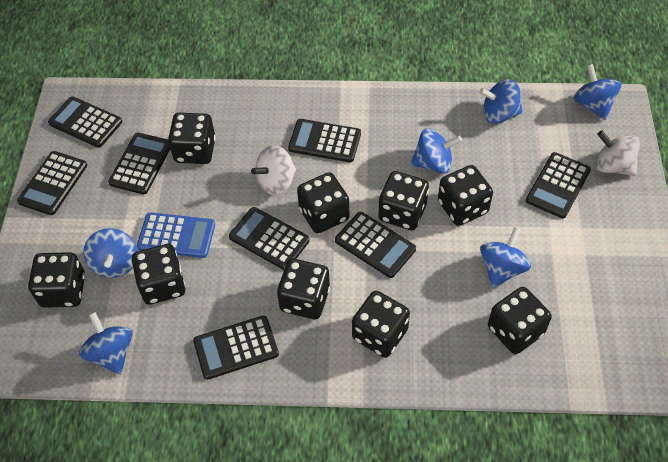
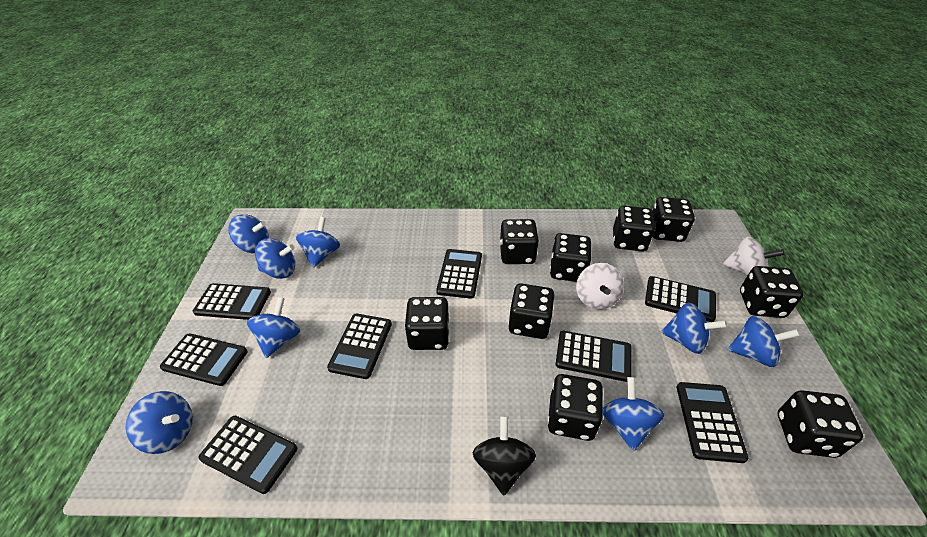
black spinning top: none = 0 -> [473,415,536,495] = 1
blue calculator: [137,212,215,258] = 1 -> none = 0
blue spinning top: [79,312,133,375] [83,228,137,278] [411,129,462,174] [479,79,523,124] [480,227,531,288] [574,64,621,120] = 6 -> [126,391,193,454] [228,214,269,253] [247,297,300,358] [255,238,295,279] [296,217,340,268] [603,377,664,451] [661,303,727,354] [728,316,799,367] = 8

